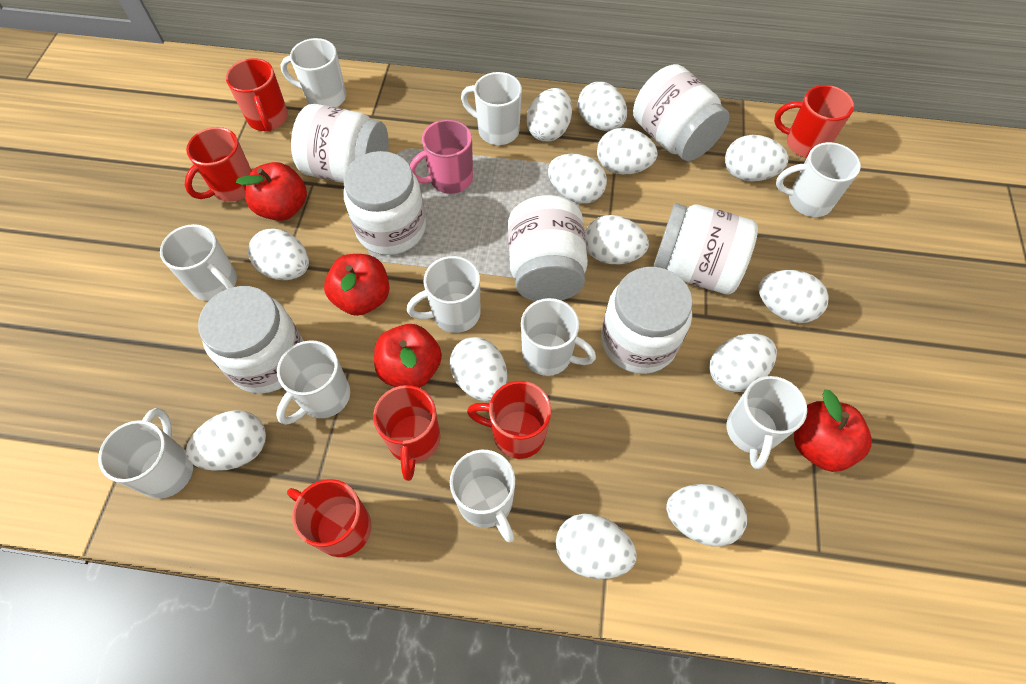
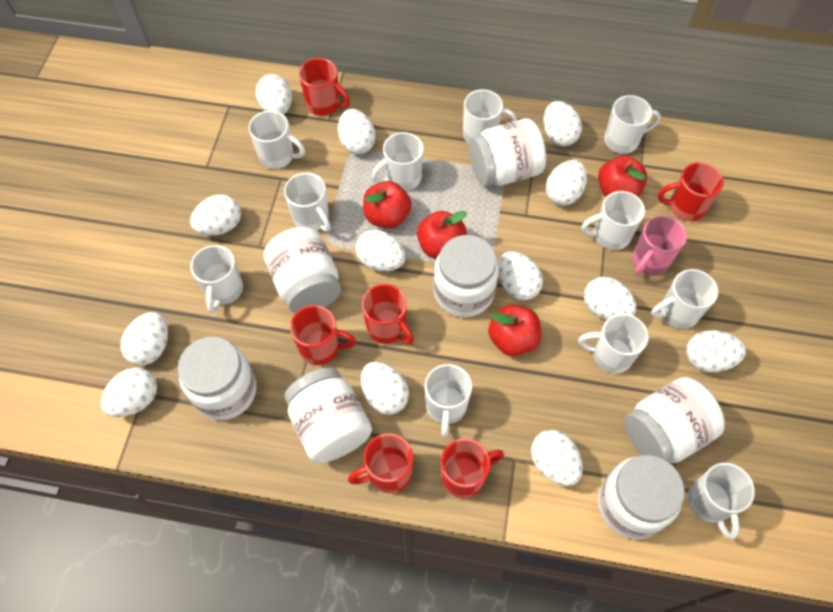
white mug: [98,408,193,499] [160,224,237,301] [276,340,350,425] [280,38,346,107] [407,256,480,333] [450,450,515,542] [461,72,522,145] [521,298,596,376] [727,376,807,469] [776,142,861,217] = 10 -> [190,245,243,313] [249,110,305,169] [284,172,331,232] [372,132,424,191] [424,364,472,437] [463,89,517,144] [578,313,649,373] [581,191,645,250] [604,95,661,154] [651,269,718,329] [688,463,755,540] = 11

